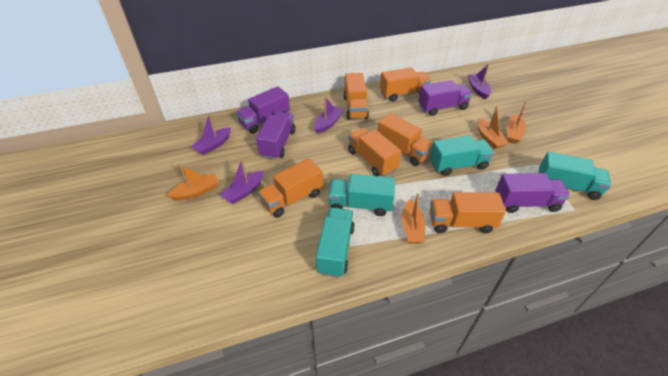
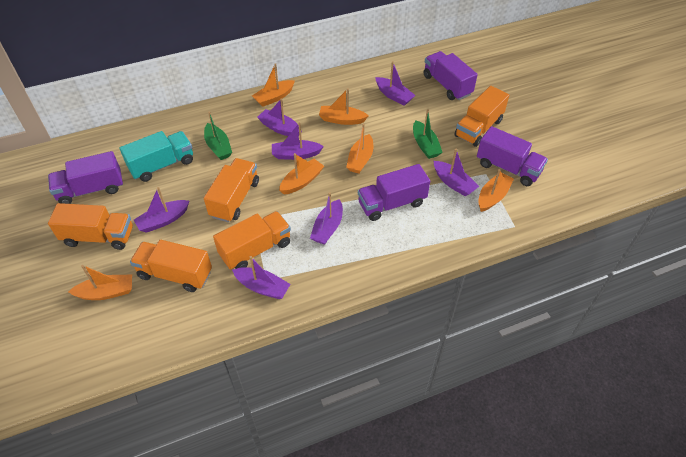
green boat: none = 0 -> [204,111,232,160] [413,110,443,159] = 2
orange boat: [167,164,219,201] [402,193,425,244] [478,106,509,149] [506,101,527,144] = 4 -> [68,265,132,300] [252,63,295,107] [279,153,324,194] [319,88,368,125] [346,124,374,173] [478,169,514,212] = 6
orange truck: [258,158,323,218] [343,73,369,120] [348,128,401,177] [378,113,433,166] [380,67,431,102] [430,192,506,233] = 6 -> [48,203,133,250] [130,240,212,292] [204,158,259,222] [213,211,291,269] [454,86,510,147] = 5
purple boat: [191,113,231,155] [220,159,263,204] [314,97,344,134] [468,63,491,100] = 4 -> [134,187,189,233] [232,256,291,299] [257,98,302,136] [272,123,324,160] [310,192,343,245] [375,61,416,105] [433,149,479,197] = 7
turquoise truck: [316,208,355,277] [328,174,395,216] [430,135,494,176] [538,152,611,200] = 4 -> [119,131,193,182] = 1

